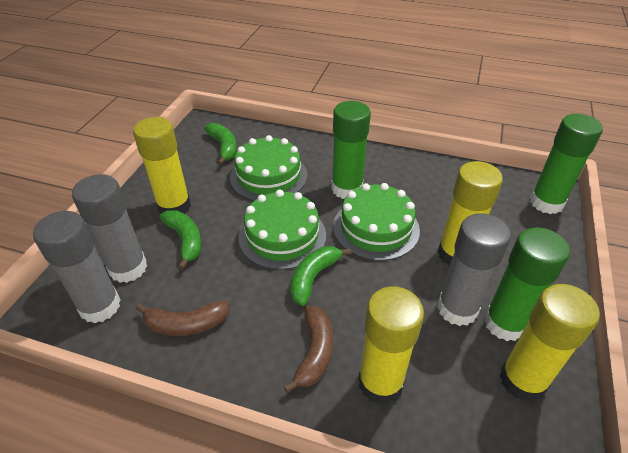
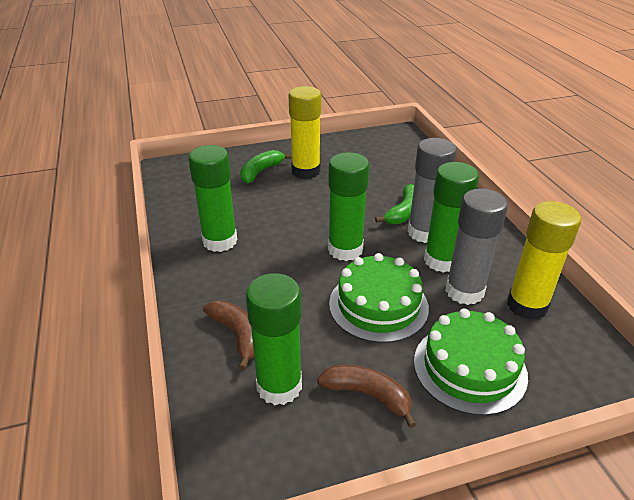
green banana: [160,210,201,269] [204,123,237,165] [290,246,351,306] = 3 -> [240,150,292,184] [375,184,414,224] = 2
green cake: [230,135,307,201] [239,190,326,270] [333,183,420,261] = 3 -> [329,253,429,343] [414,308,528,416] = 2
green glue stick: [331,101,371,199] [484,227,570,341] [530,114,603,214] = 3 -> [188,145,237,252] [246,273,302,405] [328,152,369,261] [424,162,479,273] = 4
grey glue stick: [33,211,121,323] [72,174,147,283] [437,213,511,326] = 3 -> [408,138,457,243] [445,189,508,305] = 2
yellow glue stick: [133,117,191,214] [358,286,424,405] [438,161,503,266] [500,284,600,402] = 4 -> [289,86,321,179] [507,201,581,320] = 2

